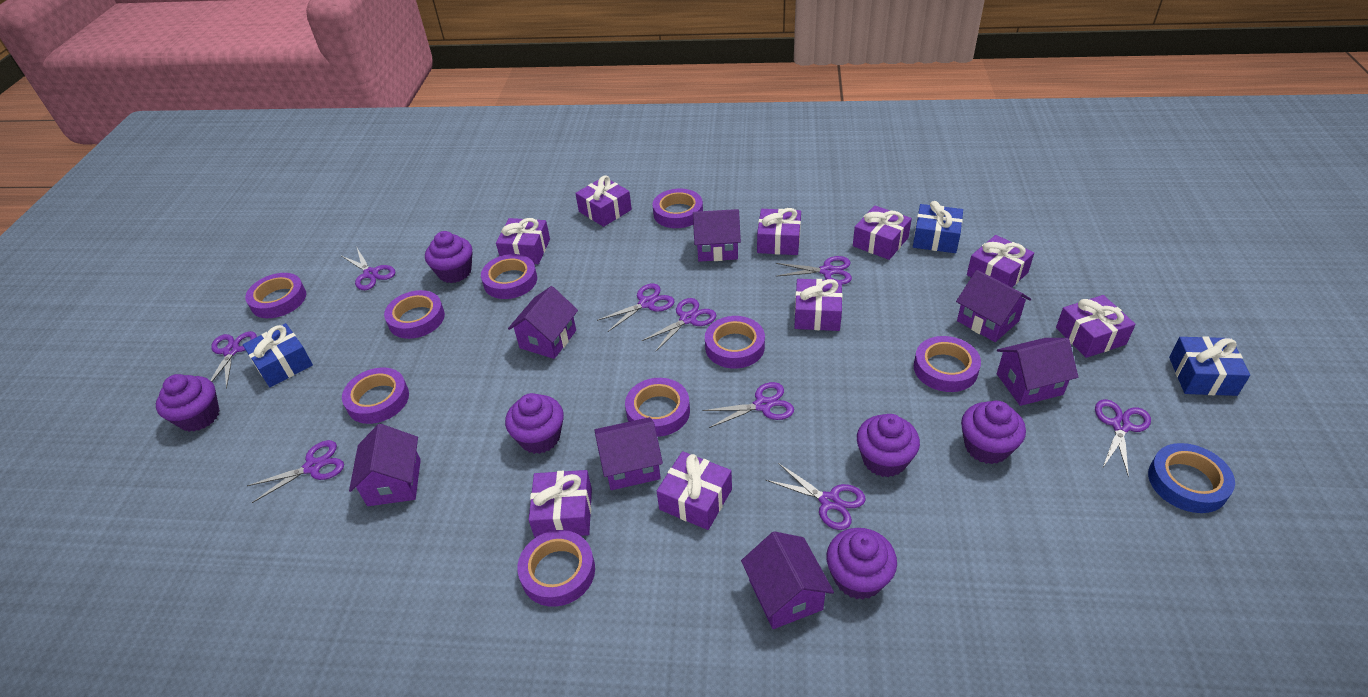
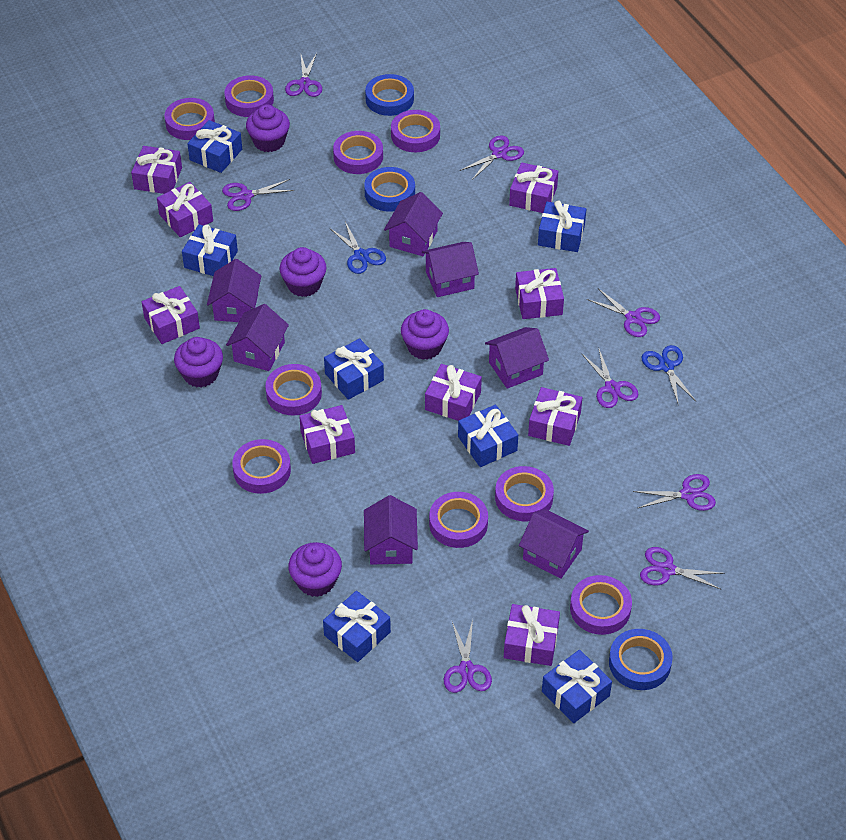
blue gift: [243,323,313,387] [913,201,963,253] [1169,336,1250,396] = 3 -> [182,224,238,276] [187,120,242,173] [323,591,391,662] [324,338,384,400] [458,405,518,467] [538,201,586,252] [542,650,612,723] = 7
blue scissors: none = 0 -> [329,222,386,274] [642,345,696,406] = 2
blue tape: [1148,443,1235,513] = 1 -> [364,167,415,212] [365,74,414,116] [609,629,673,690] = 3
purple cupcake: [156,374,220,432] [425,231,473,283] [505,393,564,454] [826,528,897,600] [857,414,920,477] [961,401,1026,464] = 6 -> [174,337,223,387] [246,104,290,152] [279,247,327,297] [288,542,342,597] [401,309,449,360] = 5
purple scissors: [210,331,257,389] [247,440,344,503] [342,248,395,290] [597,283,675,332] [642,298,716,352] [702,382,794,428] [766,463,865,530] [776,256,852,285] [1095,399,1151,477] = 9 -> [222,179,294,211] [285,53,322,97] [444,620,492,693] [460,135,524,180] [581,349,638,408] [587,288,660,337] [633,474,716,511] [640,547,725,590] = 8

